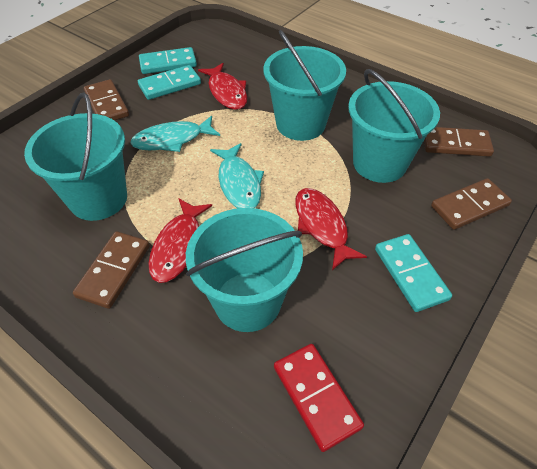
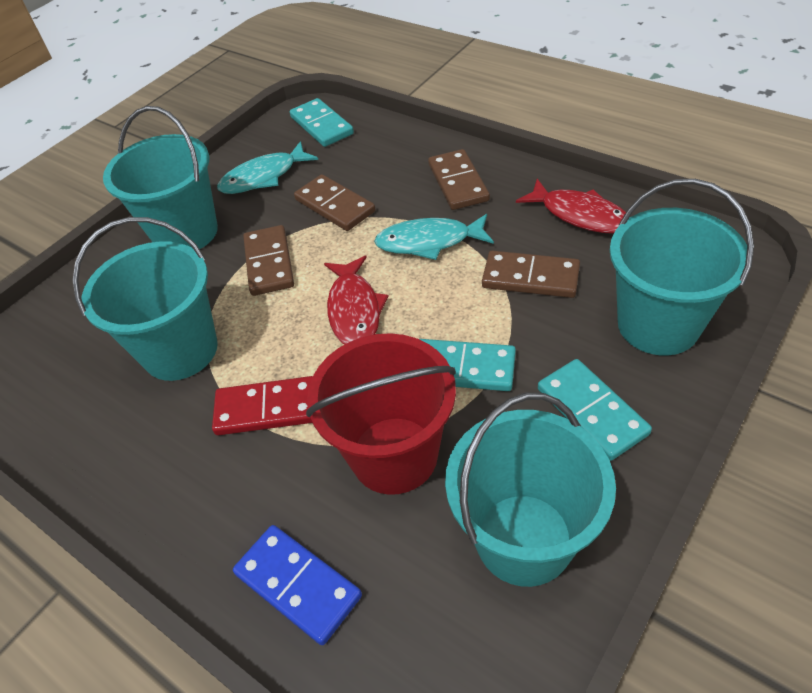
blue domino: none = 0 -> [233,525,362,645] = 1
red bucket: none = 0 -> [306,333,456,495] = 1
red fish: [149,198,212,283] [198,63,247,110] [295,188,367,270] = 3 -> [324,255,389,345] [516,179,626,234] = 2

